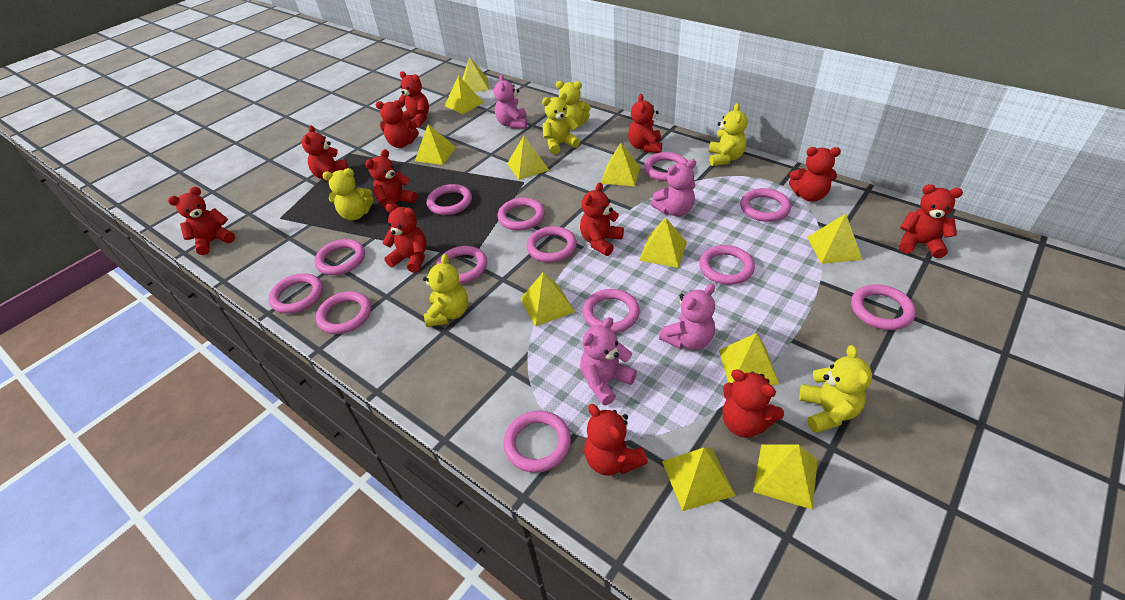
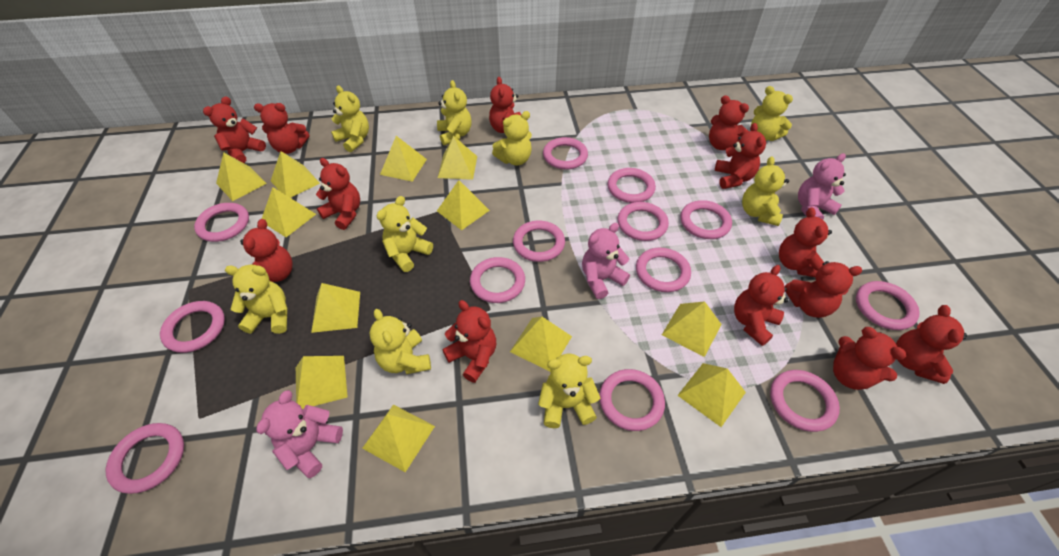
pink teddy bear: [494,75,527,129] [580,317,637,405] [651,159,696,216] [659,284,715,350] = 4 -> [256,390,343,478] [582,223,630,299] [798,153,846,220] = 3
red teddy bear: [168,187,235,255] [302,125,348,182] [365,149,417,209] [375,100,419,148] [382,204,426,273] [398,71,429,128] [580,182,624,256] [584,404,648,476] [628,94,662,153] [723,369,784,438] [789,147,841,202] [899,184,963,258] = 12 -> [203,96,266,163] [240,219,292,282] [254,103,309,154] [316,158,360,230] [443,300,496,383] [489,77,521,133] [709,95,749,150] [715,123,766,189] [734,265,789,346] [779,207,832,277] [784,261,862,318] [833,327,906,390] [896,305,967,384] = 13
yellow pyramid: [415,124,456,165] [445,75,484,114] [462,57,489,92] [507,136,549,180] [520,272,575,327] [601,143,640,186] [639,218,687,268] [662,447,736,511] [719,333,779,385] [753,444,818,510] [807,214,863,264] = 11 -> [216,152,267,201] [262,187,316,237] [271,151,320,198] [296,356,348,409] [311,283,360,333] [362,405,435,472] [380,136,427,182] [437,180,490,230] [438,136,477,180] [510,317,572,372] [662,301,722,357] [677,363,746,427] = 12
yellow teddy bear: [323,168,373,221] [423,254,468,327] [542,92,580,154] [556,81,591,129] [709,103,747,166] [799,345,872,433] = 6 -> [225,264,288,334] [331,85,369,152] [369,309,431,374] [377,196,433,272] [437,80,472,145] [492,111,532,165] [538,354,600,428] [742,156,789,226] [751,86,793,141] = 9

